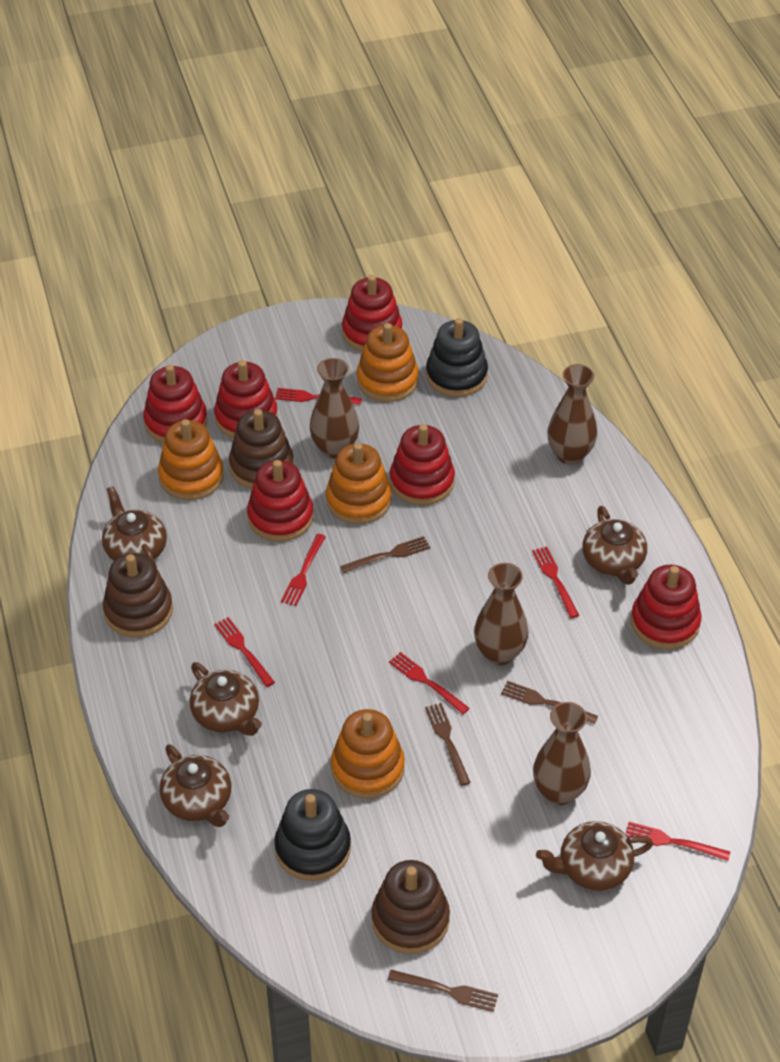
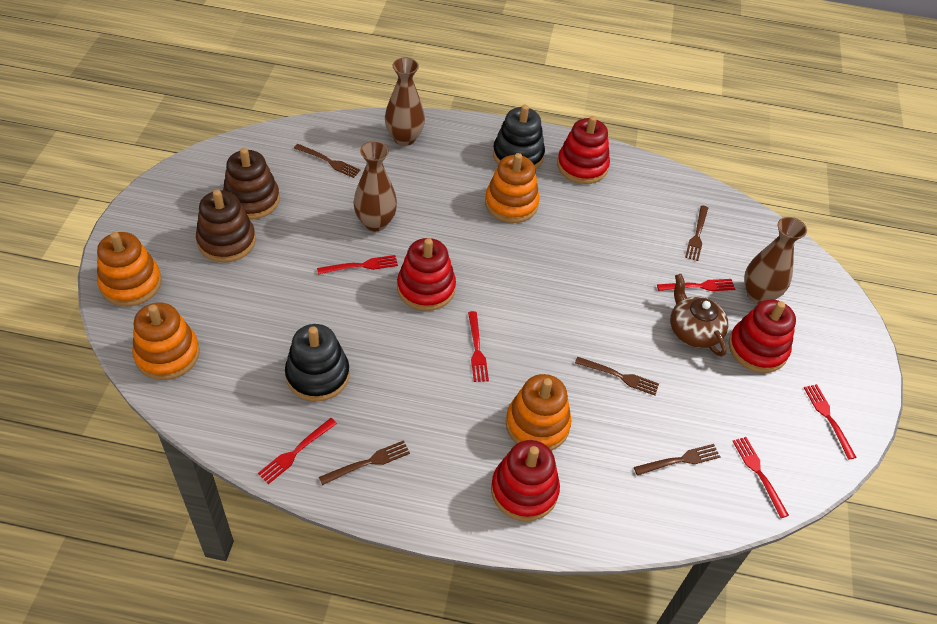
brown fork: [340,536,430,573] [388,970,498,1012] [425,703,471,786] [501,681,598,724] = 4 -> [294,144,361,178] [319,440,410,485] [575,357,659,395] [634,444,720,476] [685,205,708,261] = 5
brown stacking toy: [103,553,173,638] [229,409,294,489] [372,860,450,954] = 3 -> [196,189,256,262] [223,148,280,219] = 2
brown teapot: [102,486,167,568] [160,744,231,827] [190,662,262,736] [536,821,653,891] [582,506,647,585] = 5 -> [670,274,728,357] = 1
brown vase: [310,358,359,459] [474,563,529,665] [533,702,591,805] [548,364,597,465] = 4 -> [353,141,397,231] [385,57,425,146] [744,217,807,304] = 3
red stacking toy: [143,365,207,443] [214,360,278,438] [247,460,314,542] [342,275,402,352] [390,424,455,505] [631,565,701,649] = 6 -> [397,238,456,311] [491,440,560,521] [557,116,610,184] [729,299,796,373] = 4

